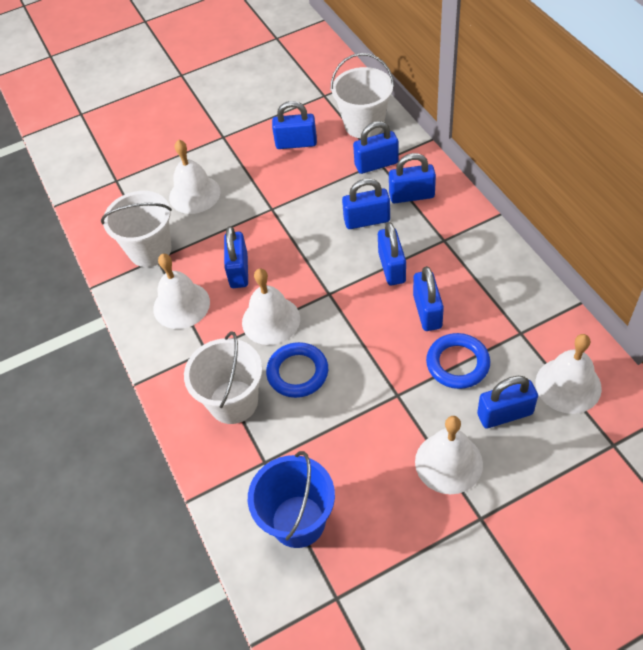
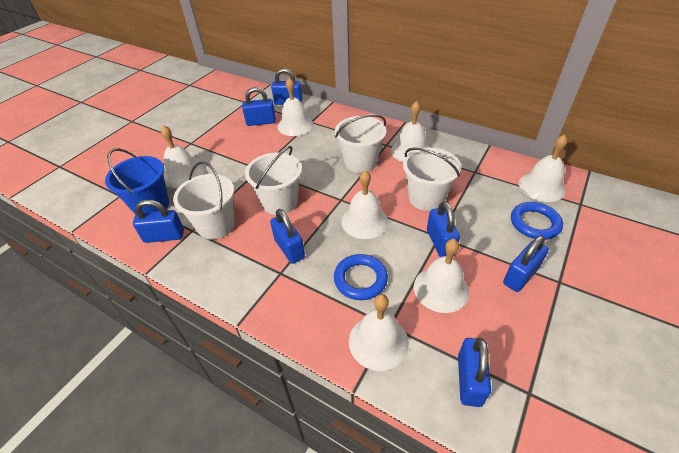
blue padlock: [224,226,248,288] [272,101,317,149] [342,178,390,229] [353,121,399,174] [378,222,406,286] [389,153,436,203] [413,266,444,331] [477,376,538,428] = 8 -> [133,200,184,243] [242,87,276,126] [270,209,305,264] [271,68,302,105] [427,201,460,257] [458,338,491,407] [503,235,549,292] = 7
white bell: [153,254,210,329] [169,139,220,214] [242,268,300,345] [415,416,483,494] [536,334,602,414] = 5 -> [161,125,204,188] [277,78,314,136] [341,170,388,239] [349,294,409,371] [391,101,429,162] [414,239,469,313] [519,134,568,202] = 7
white bucket: [101,191,172,267] [184,331,262,424] [330,53,394,138] = 3 -> [173,162,235,240] [245,146,302,215] [335,114,387,173] [403,147,461,211] = 4

